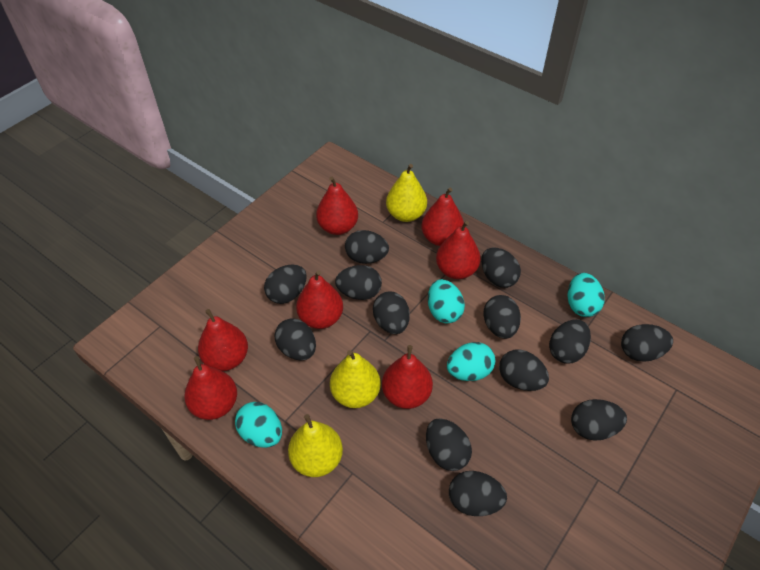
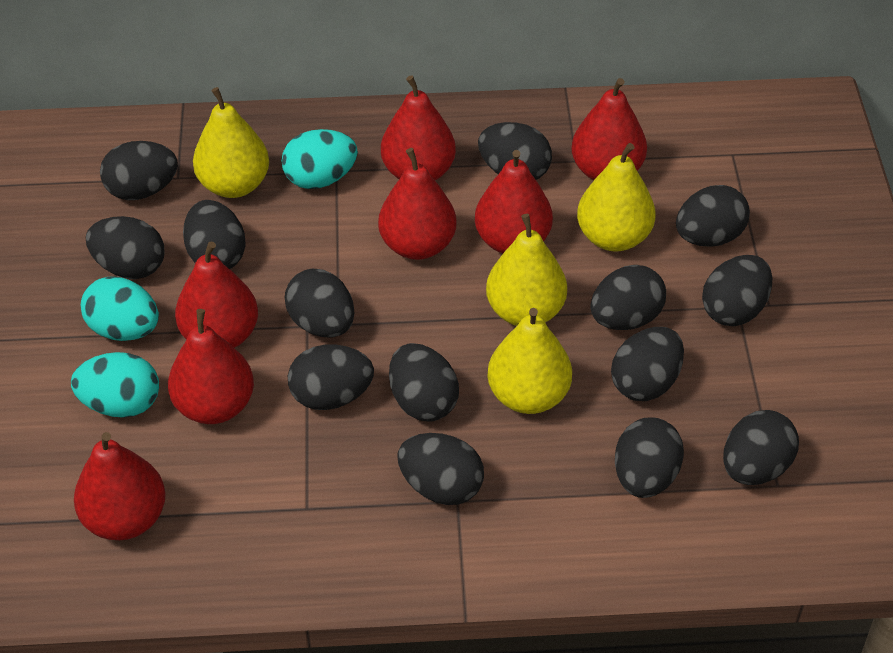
black egg: [264,265,307,304] [275,318,316,360] [335,265,382,300] [345,230,389,264] [373,292,410,334] [426,418,472,471] [449,471,507,516] [481,248,521,288] [483,295,521,339] [499,349,549,391] [549,319,591,364] [571,399,627,441] [621,324,673,362] = 13 -> [86,216,164,279] [100,141,178,200] [183,200,246,269] [285,269,354,338] [288,345,374,410] [389,343,459,422] [397,433,484,505] [478,122,552,180] [590,265,666,330] [611,327,684,401] [615,417,684,498] [676,185,750,246] [702,255,772,326] [723,410,799,485] = 14
turquoise egg: [235,402,282,448] [428,279,465,323] [447,342,496,381] [567,273,605,317] = 4 -> [71,352,159,418] [81,276,159,341] [281,129,358,189] = 3
yellow pear: [288,414,343,477] [330,350,381,408] [386,164,427,222] = 3 -> [193,87,269,198] [486,214,567,326] [487,308,572,414] [577,143,656,252] = 4

